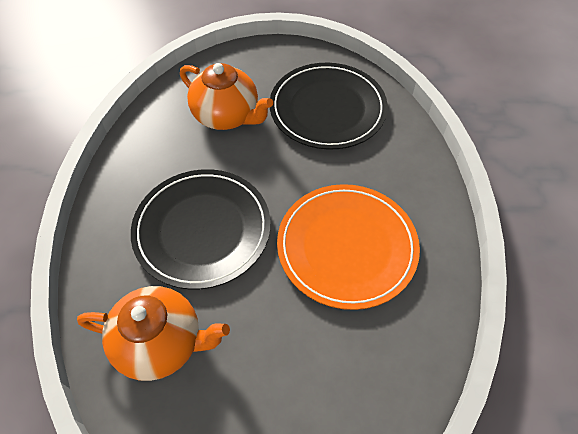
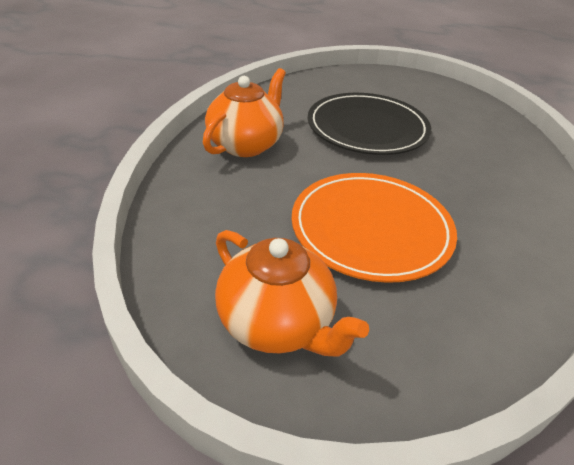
black plate: [131,169,270,289] [270,63,388,150] = 2 -> [308,93,431,155] = 1

